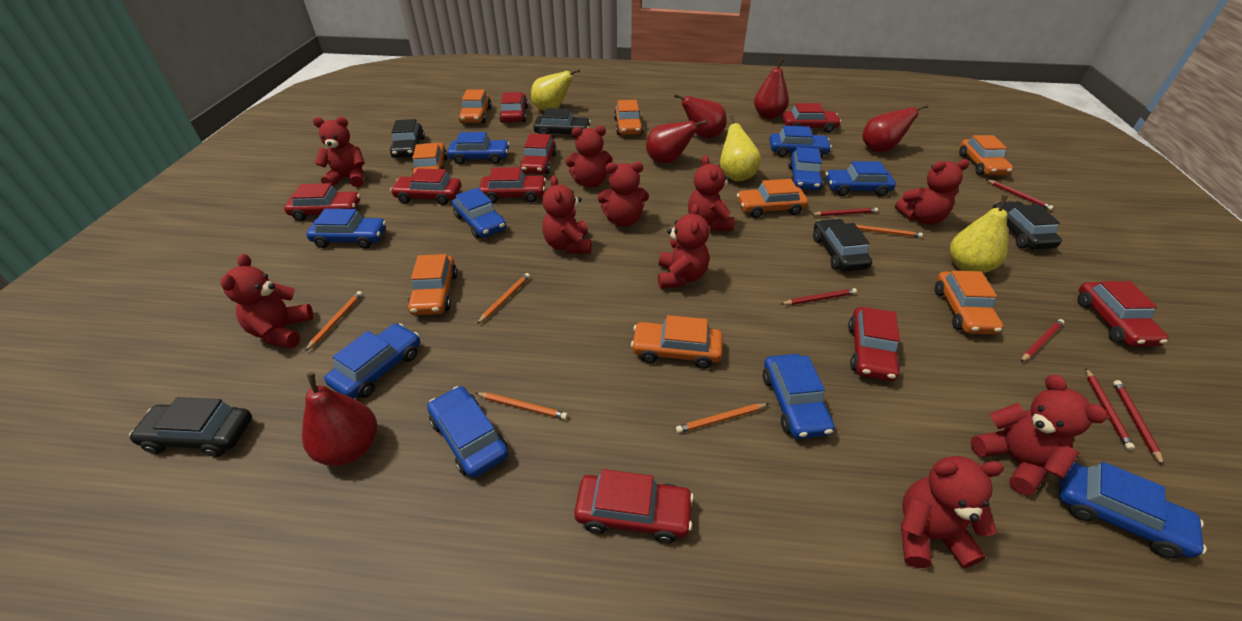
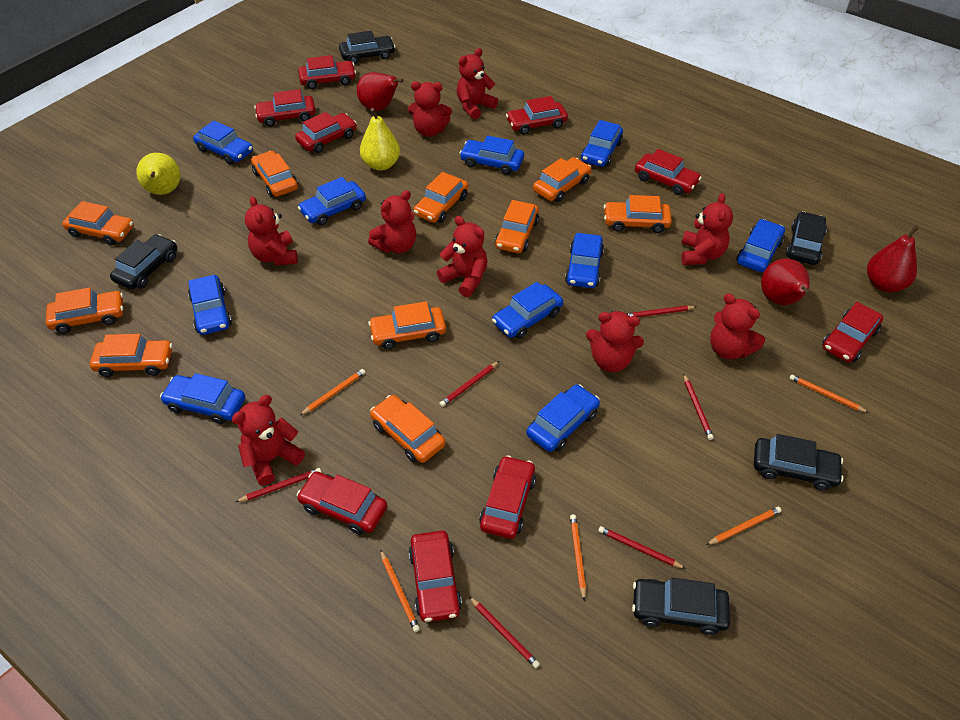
orange car: [407,254,457,315] [412,143,448,176] [459,89,492,123] [614,100,644,135] [631,315,722,369] [737,179,808,218] [935,271,1004,335] [959,135,1013,175] = 8 -> [46,287,123,334] [62,201,134,245] [90,334,173,377] [251,151,298,197] [368,301,446,349] [370,395,446,463] [413,172,469,223] [495,200,539,253] [533,157,591,202] [604,195,672,233] = 10
red pear: [302,372,377,466] [646,120,707,164] [674,94,727,138] [754,57,789,119] [862,104,928,152] = 5 -> [357,72,404,111] [761,258,810,305] [867,225,919,293] = 3
red teddy bear: [221,254,313,349] [313,117,365,187] [542,175,591,254] [566,126,613,188] [597,162,649,227] [658,204,710,289] [688,155,734,231] [895,159,970,225] [901,456,1004,568] [970,375,1107,496] = 10 -> [232,395,305,485] [245,196,298,265] [368,190,416,254] [408,81,452,137] [437,216,488,297] [457,48,498,119] [586,311,644,372] [681,193,733,265] [710,293,765,359] = 9
yellow pear: [531,69,580,111] [720,115,761,181] [950,195,1008,273] = 3 -> [136,153,181,195] [360,108,400,171] = 2

